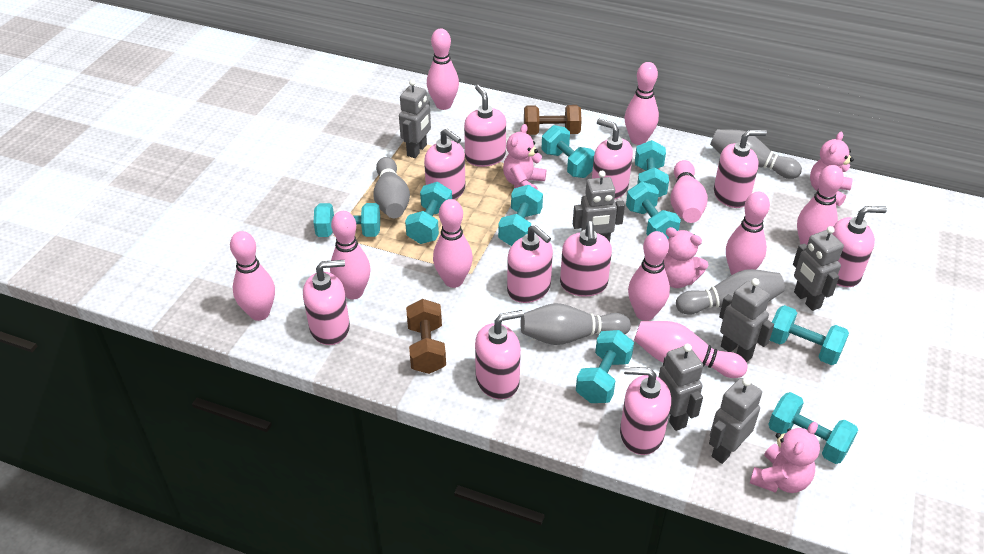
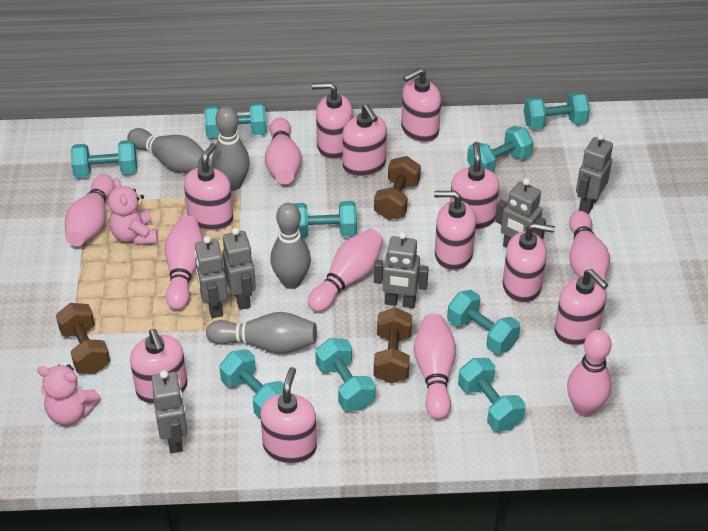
brown dumbbell: [406,299,446,374] [524,105,582,135] = 2 -> [56,303,110,374] [374,156,421,220] [374,307,412,384] = 3
pink bowling pin: [230,231,275,321] [330,211,371,300] [427,29,459,110] [433,199,473,288] [625,62,659,145] [628,231,670,321] [634,321,747,378] [670,160,708,223] [726,192,770,275] [797,165,844,245] = 10 -> [65,174,114,246] [165,215,203,310] [265,118,302,184] [308,229,383,312] [414,314,456,419] [567,330,612,417] [569,211,610,281] = 7
pink teddy bear: [503,124,546,190] [664,227,708,288] [750,422,820,493] [810,132,854,206] = 4 -> [37,364,101,426] [108,178,158,245] = 2

